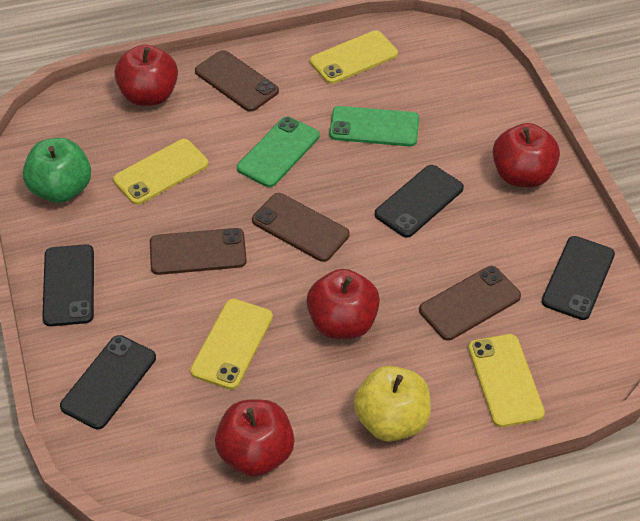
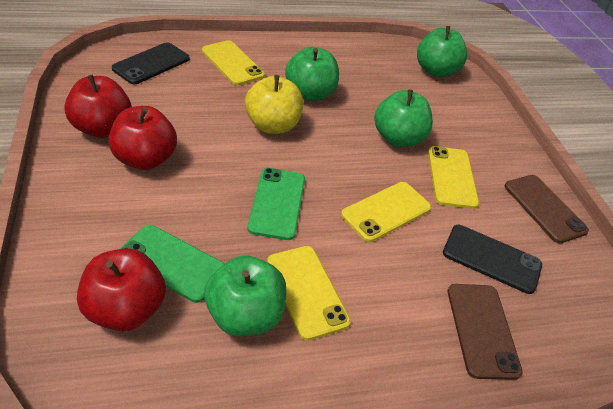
black phone: [42,244,94,326] [60,335,156,429] [375,165,464,237] [542,236,615,320] = 4 -> [112,42,190,84] [443,225,542,294] = 2
brown phone: [150,228,247,275] [195,50,279,112] [252,193,350,262] [419,266,521,341] = 4 -> [448,284,523,380] [505,175,589,243] = 2
green apple: [23,138,91,203] = 1 -> [204,255,287,336] [285,47,339,101] [374,90,433,147] [417,26,467,77] = 4
red apple: [114,45,178,106] [215,399,295,477] [306,269,380,339] [493,123,560,188] = 4 -> [64,75,132,138] [77,248,166,331] [109,106,177,170] = 3

